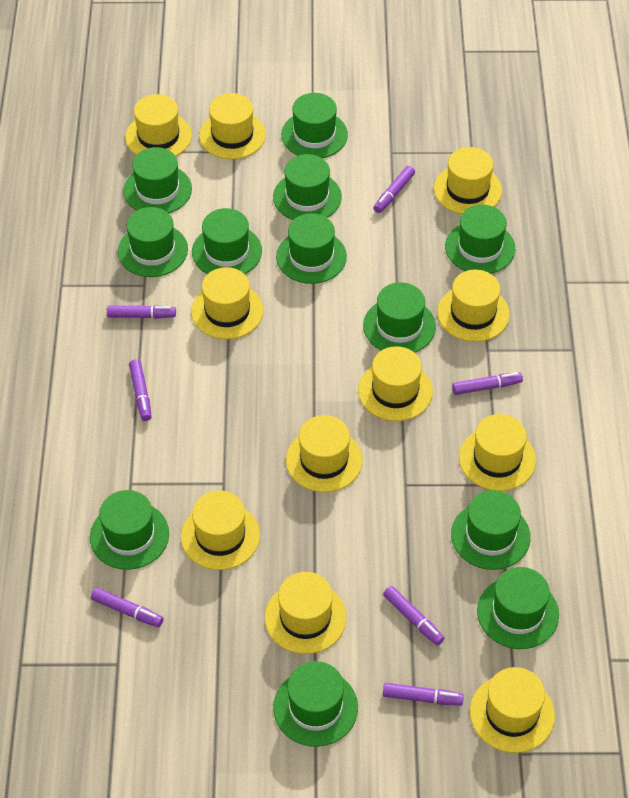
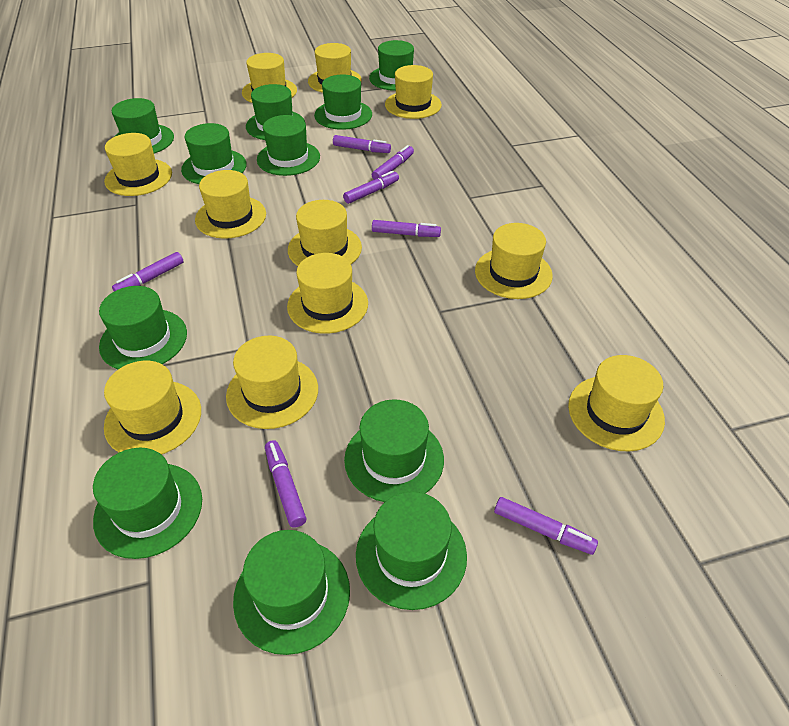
green hat: [90,490,169,570] [118,207,188,277] [123,147,192,213] [192,208,262,274] [273,154,342,220] [273,661,358,747] [276,213,347,284] [281,93,348,158] [363,282,436,353] [445,205,515,274] [451,490,531,570] [477,567,559,649] = 12 -> [93,448,202,559] [99,286,187,369] [112,98,174,154] [181,123,247,184] [233,530,350,655] [246,84,305,140] [257,115,320,176] [314,75,372,130] [344,399,444,502] [356,491,467,610] [369,40,414,91] = 11

